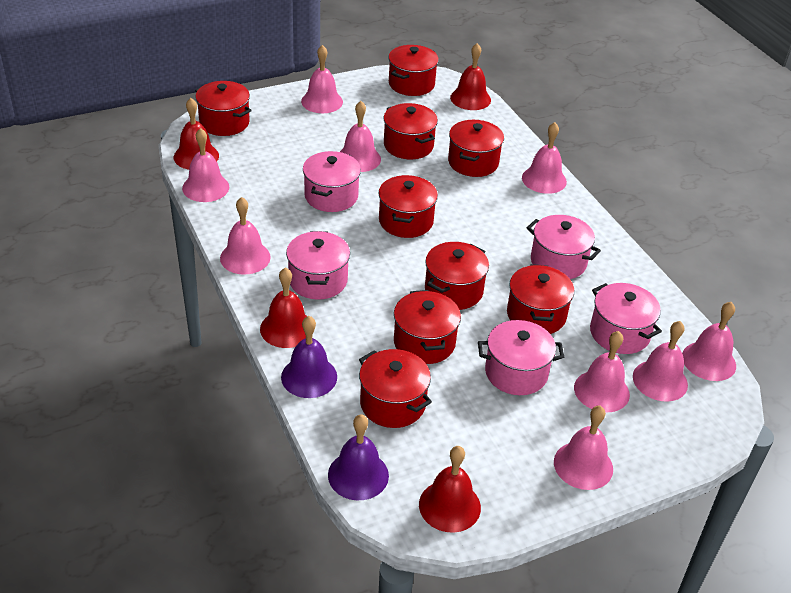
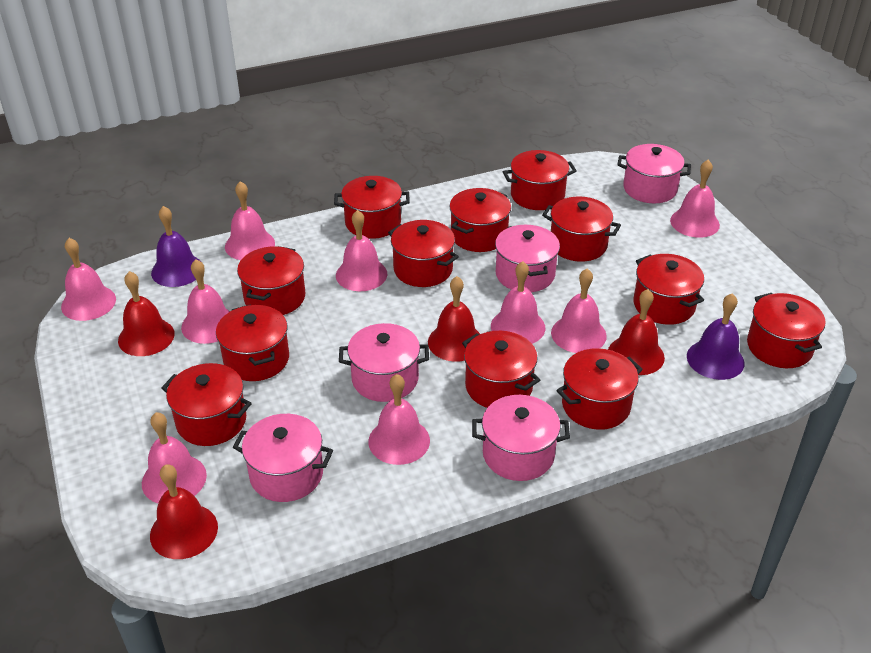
red pot: [195,81,252,136] [359,349,432,428] [378,175,438,238] [383,103,438,159] [388,45,439,96] [394,290,461,364] [425,242,489,310] [448,120,504,177] [507,264,574,334] = 9 -> [161,363,252,446] [216,305,289,381] [237,246,305,315] [334,176,410,239] [388,220,459,287] [449,188,511,252] [462,331,540,408] [503,150,577,210] [542,197,621,262] [556,348,643,430] [634,254,704,325] [747,293,825,368] = 12

